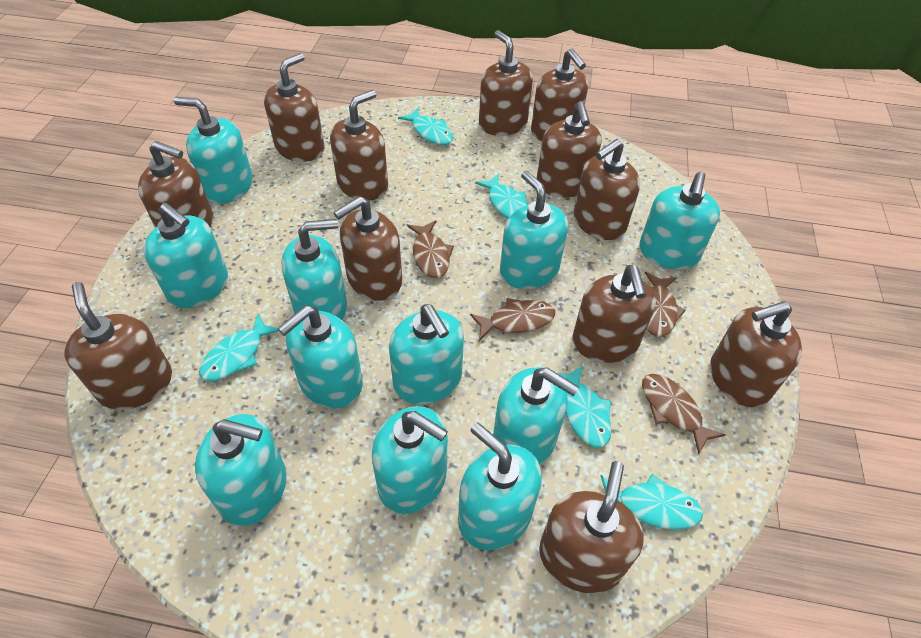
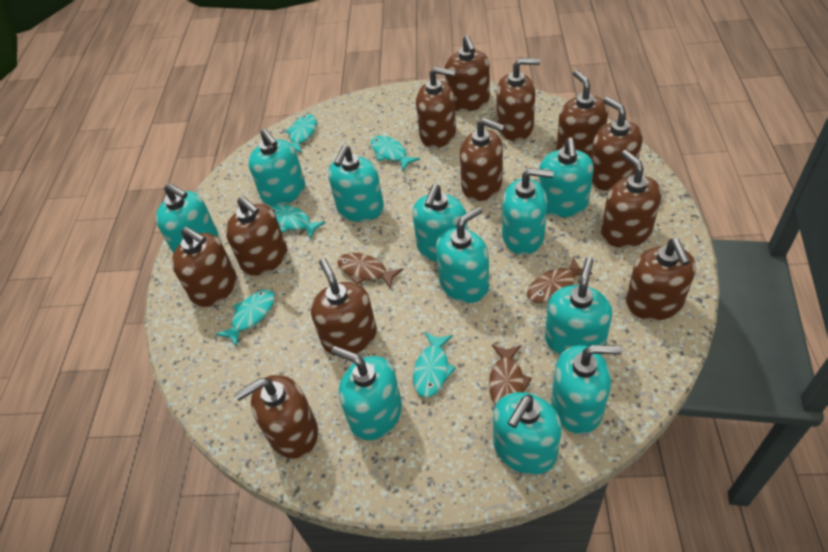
brown fish: [407,220,454,278] [470,298,555,341] [642,374,725,455] [645,272,686,337] = 4 -> [337,253,403,289] [489,345,532,406] [527,257,593,303] = 3

